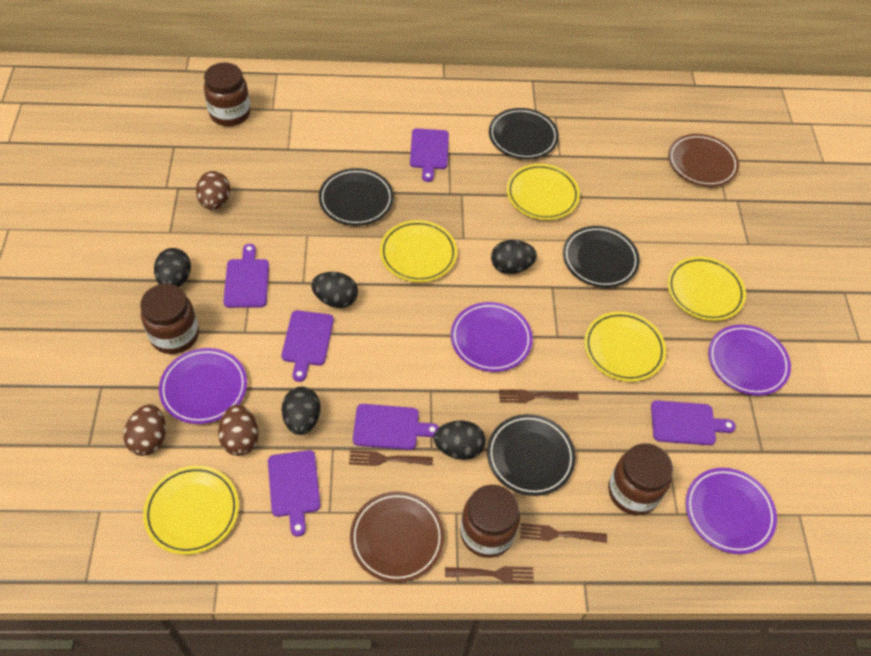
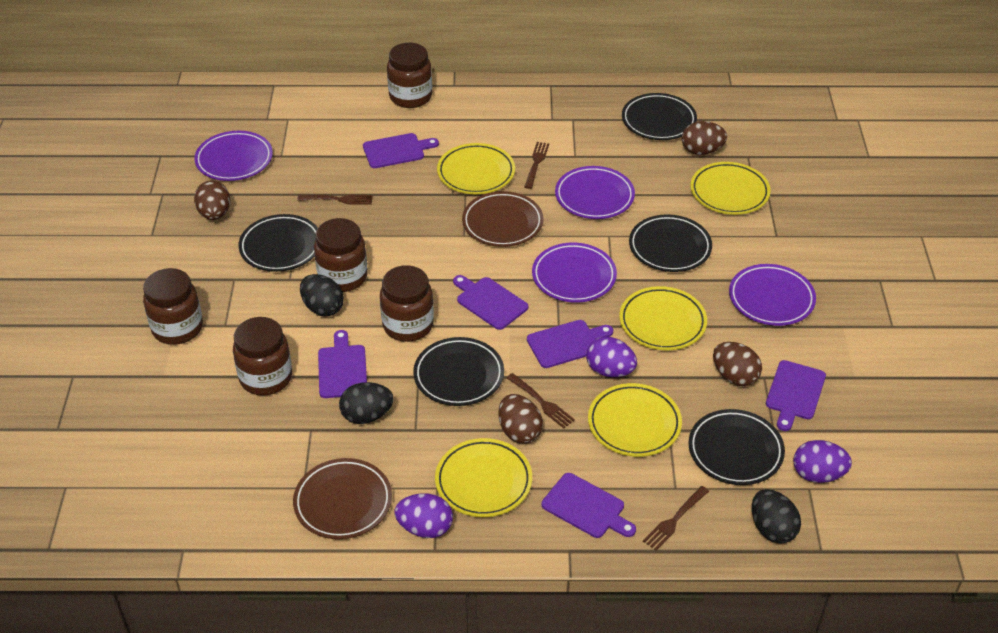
black egg: [154,248,191,287] [282,387,321,435] [311,272,358,308] [434,420,485,460] [491,240,537,274] = 5 -> [300,274,344,317] [339,382,393,424] [752,489,801,544] = 3
black plate: [319,168,394,226] [487,414,576,496] [489,108,559,159] [563,226,640,288] = 4 -> [238,214,318,272] [413,337,504,406] [622,93,697,140] [629,214,712,272] [689,409,785,485] = 5
brown egg: [124,404,166,456] [196,171,230,210] [218,405,259,456] = 3 -> [194,181,230,220] [498,394,543,444] [682,121,727,155] [713,342,762,386] = 4
brown jar: [140,284,199,354] [204,63,251,126] [460,485,520,558] [608,443,673,515] = 4 -> [143,268,203,345] [233,317,292,396] [314,218,368,292] [380,265,434,342] [387,43,432,108] = 5
purple egg: none = 0 -> [395,493,453,538] [586,337,637,377] [793,440,852,483] = 3

